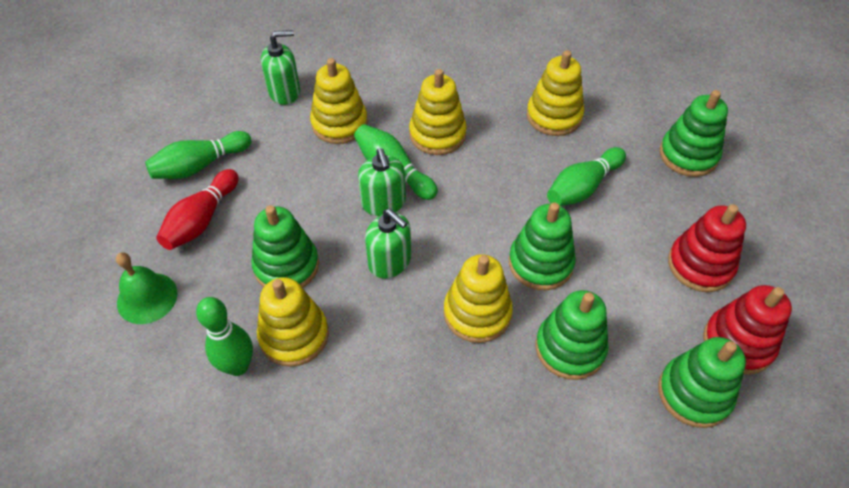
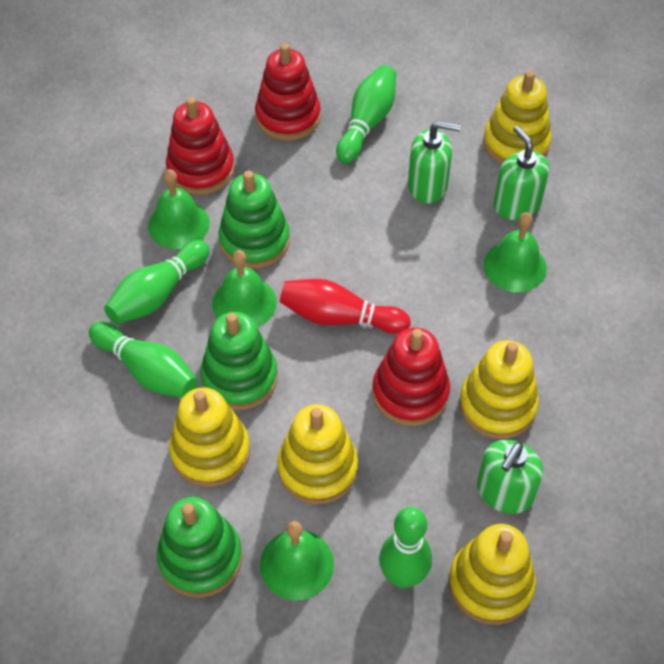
green bell: [116,252,177,324] = 1 -> [148,169,210,249] [212,250,277,327] [260,521,334,600] [483,212,547,292] = 4
green stacking toy: [251,205,319,288] [509,203,576,290] [536,290,609,380] [658,337,746,428] [660,90,728,177] = 5 -> [157,497,242,598] [200,312,277,410] [218,171,290,268] = 3
red stacking toy: [668,204,746,292] [703,285,792,375] = 2 -> [166,97,235,195] [255,43,320,141] [372,327,450,426] = 3

